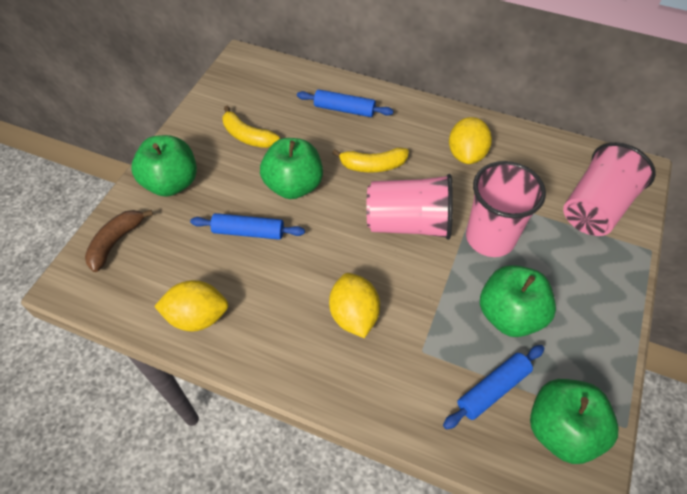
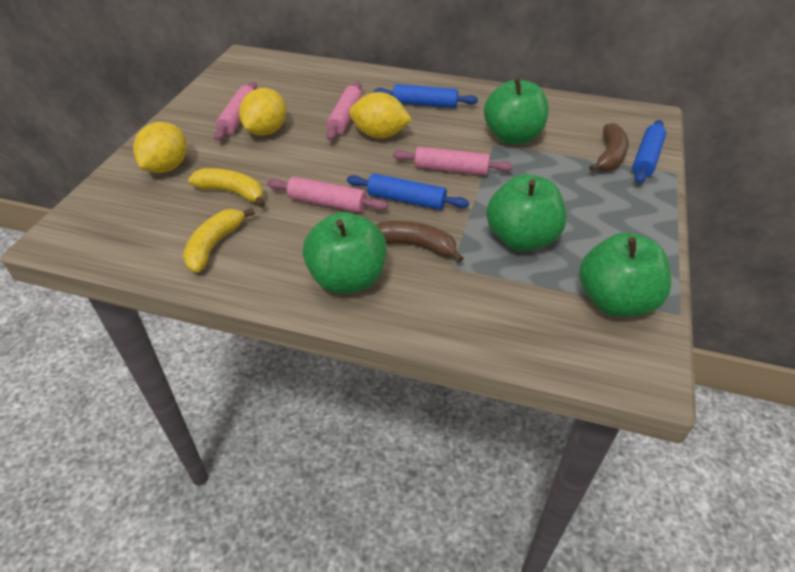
brown banana: [85,210,153,272] = 1 -> [376,221,464,263] [589,123,629,172] = 2
pink cup: [366,174,453,240] [466,161,546,257] [563,142,656,236] = 3 -> none = 0
pink rolling pin: none = 0 -> [214,82,257,141] [267,177,388,212] [326,82,362,141] [393,146,513,175] = 4

